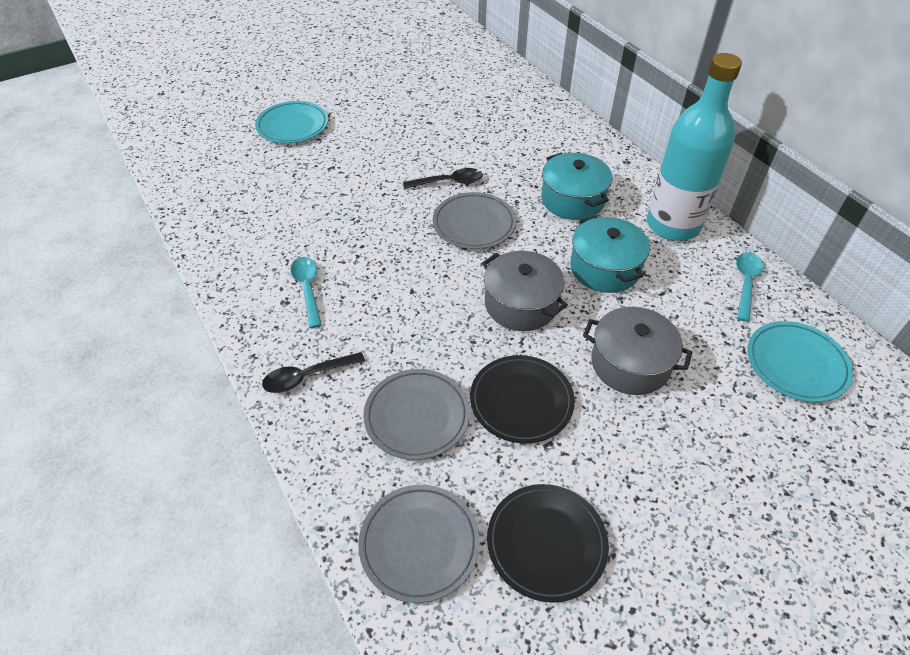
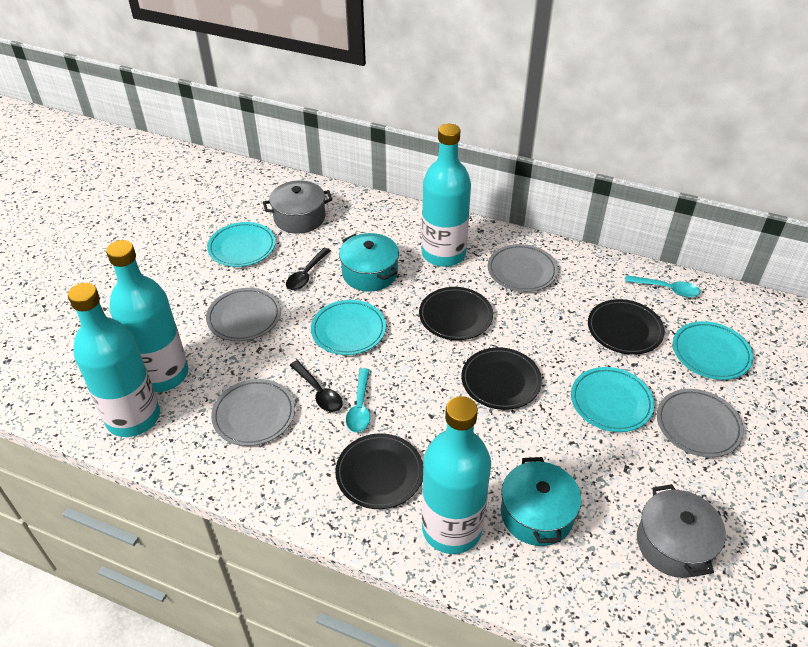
black plate: [470,355,575,443] [487,484,609,603] = 2 -> [335,433,423,509] [419,287,493,340] [461,347,542,410] [588,299,665,355] = 4
grey plate: [358,485,480,603] [363,369,470,460] [433,192,516,249] = 3 -> [206,288,281,341] [211,379,295,446] [488,244,558,292] [657,389,744,457] = 4
turquoise bottle: [647,53,742,241] = 1 -> [68,283,160,437] [106,240,188,392] [422,124,471,267] [422,396,491,554] = 4
turquoise plate: [255,101,328,144] [747,321,853,402] = 2 -> [207,222,276,267] [311,300,386,355] [571,367,654,432] [673,321,753,380] = 4

